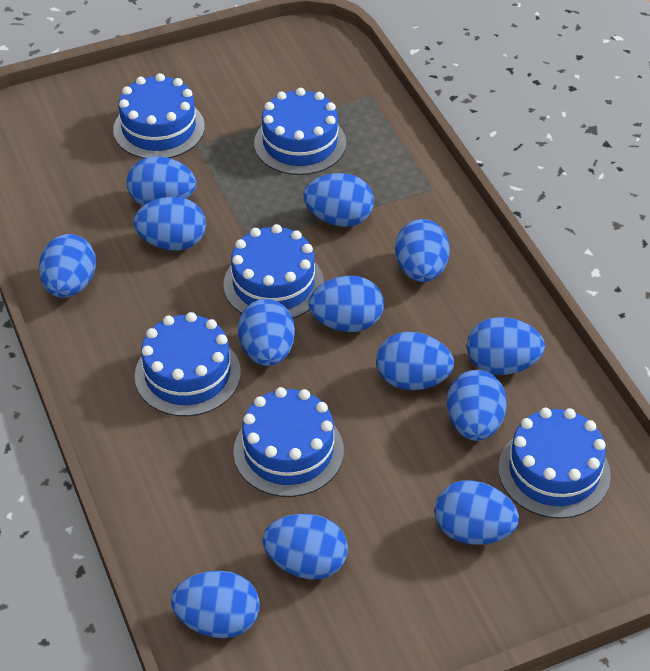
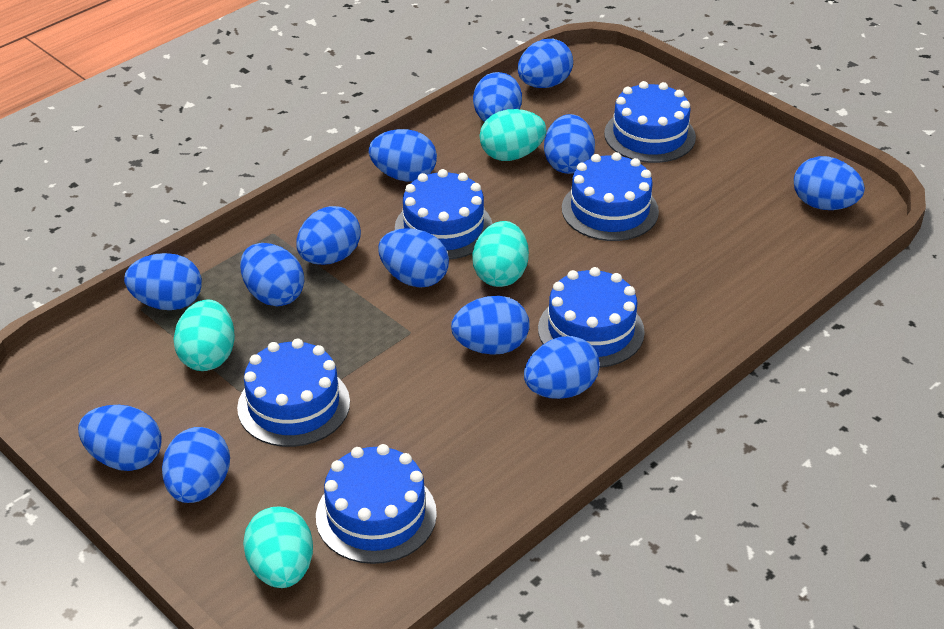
turquoise egg: none = 0 -> [174,299,235,371] [243,506,313,588] [472,221,529,287] [479,109,546,161] = 4

